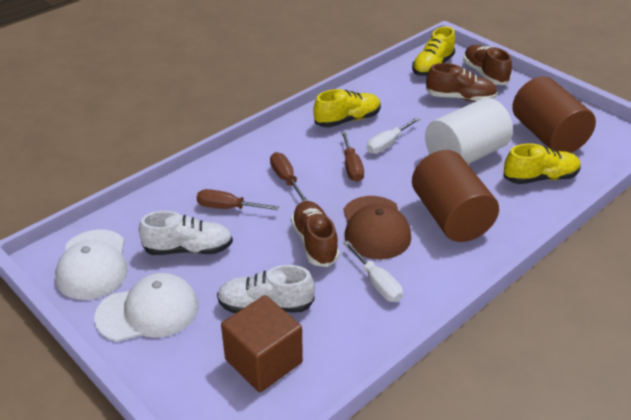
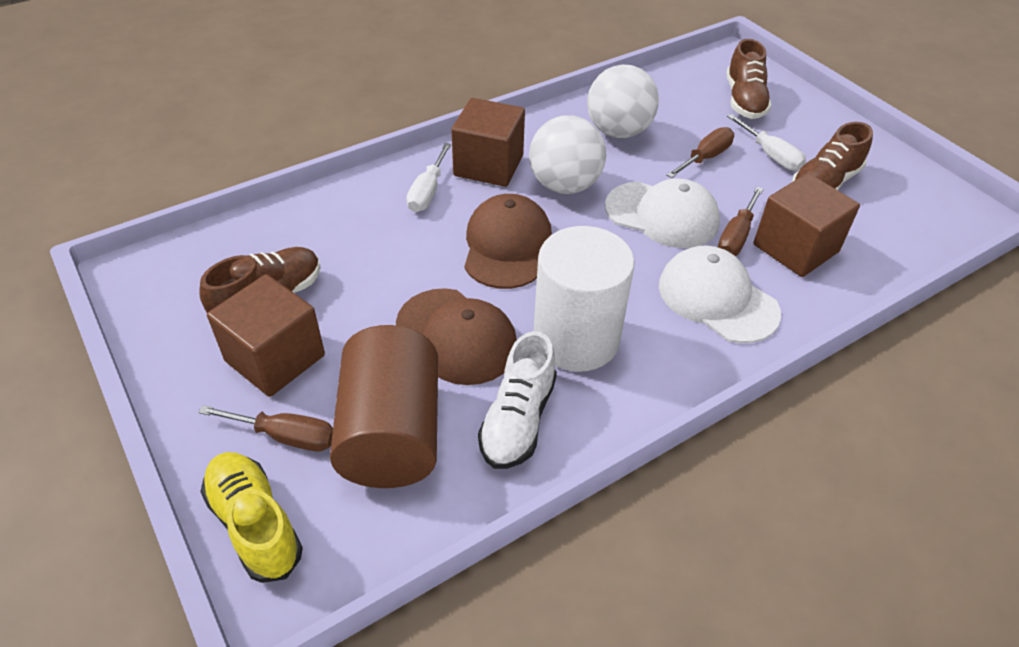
brown cap: [344,196,411,259] = 1 -> [396,288,517,385] [464,194,552,289] = 2
brown cube: [221,295,303,392] = 1 -> [207,274,325,397] [451,98,525,187] [753,173,860,277] = 3
brown cylinder: [412,150,499,242] [512,76,596,153] = 2 -> [330,325,438,488] = 1
white ball: none = 0 -> [529,115,606,194] [587,65,659,138] = 2
white shoe: [139,211,233,255] [217,265,315,313] = 2 -> [478,331,557,469] = 1
yellow shoe: [313,89,381,128] [412,26,455,76] [504,143,581,184] = 3 -> [200,452,303,583] = 1

